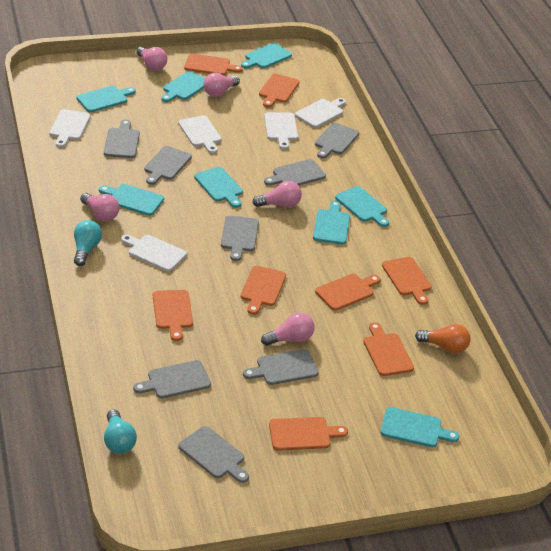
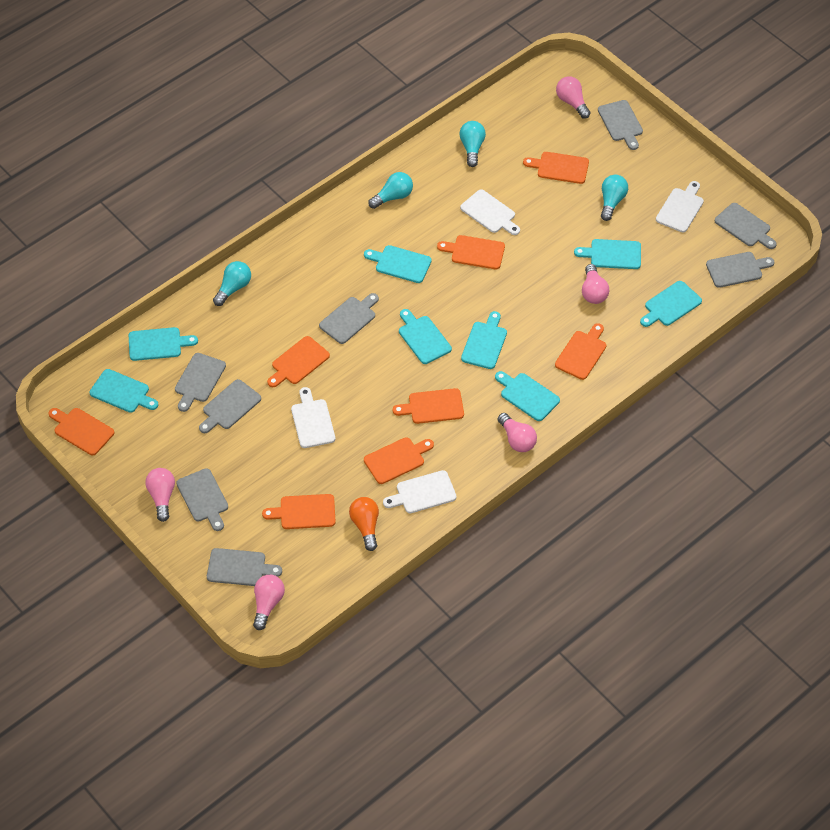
turquoise light bulb: [74,220,102,266] [104,409,137,454] = 2 -> [213,261,251,306] [368,172,413,209] [459,121,486,167] [601,175,628,221] = 4
white cutting board: [50,109,90,147] [121,235,187,272] [178,115,222,154] [264,112,298,149] [295,98,346,128] = 5 -> [291,387,335,448] [383,470,457,513] [460,190,520,235] [656,181,704,232] = 4

